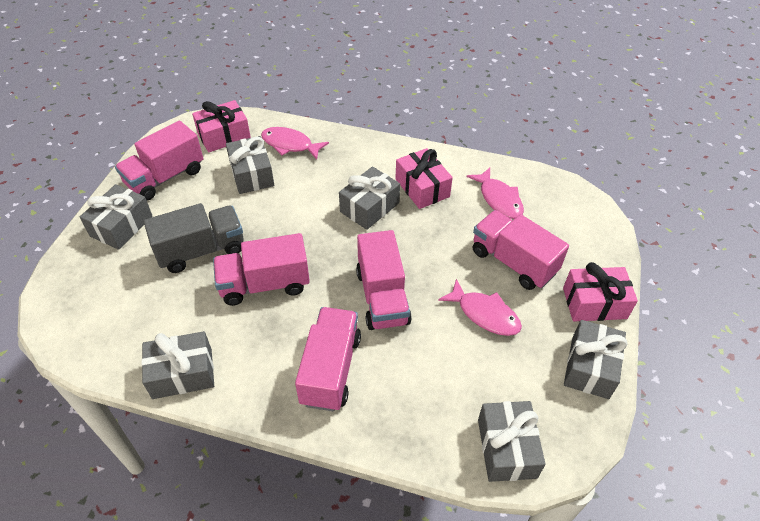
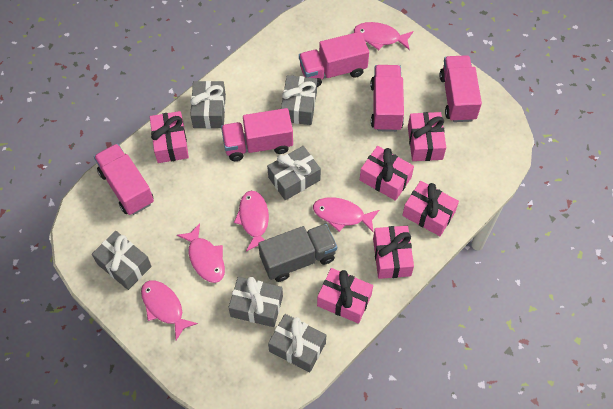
pink fish: [261,127,329,160] [438,279,522,336] [466,168,524,219] = 3 -> [141,280,198,340] [177,223,225,283] [234,191,269,251] [313,197,379,233] [354,22,414,50] = 5
pink gift: [192,100,251,152] [395,148,453,209] [563,262,638,321] = 3 -> [150,111,189,163] [317,268,373,324] [360,146,414,201] [373,226,414,279] [402,181,459,236] [408,112,446,161] = 6

